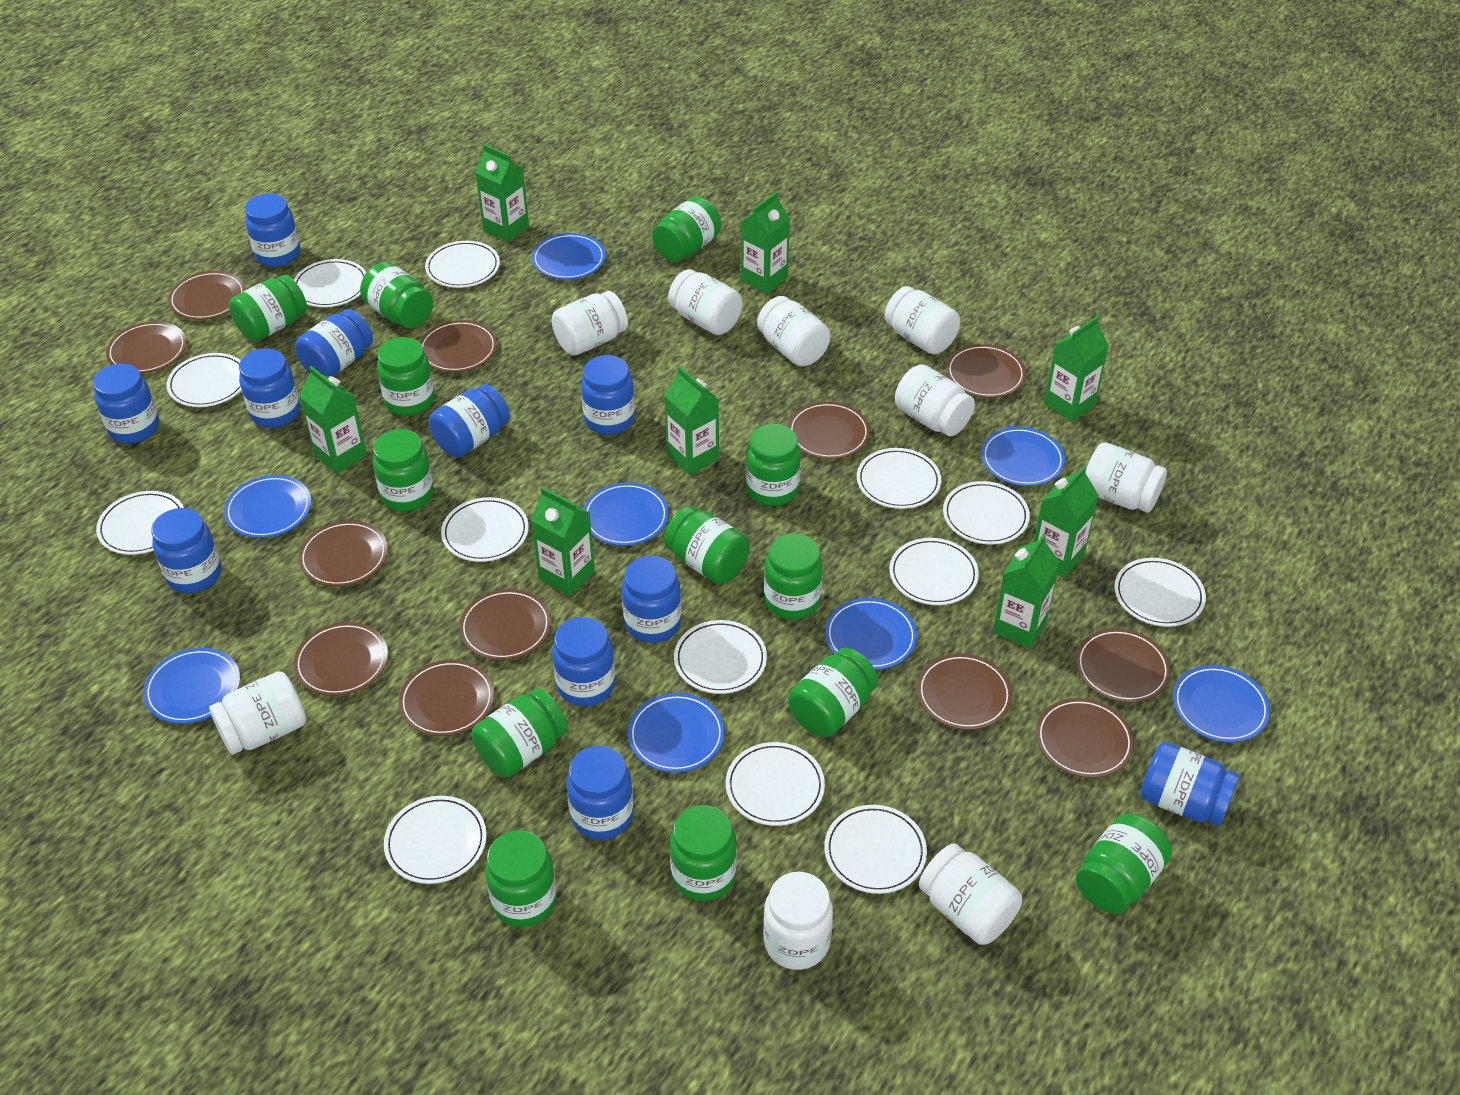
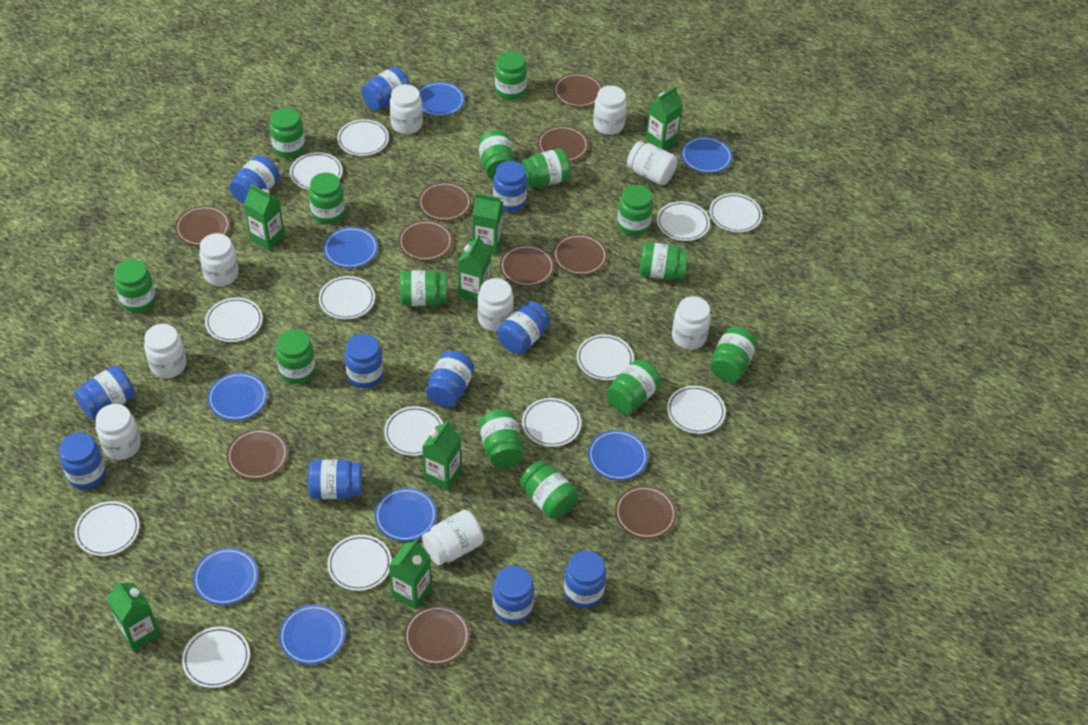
brown plate: [106,321,187,374] [168,271,246,320] [294,622,388,696] [299,521,388,587] [399,660,495,736] [420,320,497,372] [459,589,551,660] [788,401,870,459] [917,653,1012,730] [946,344,1026,398] [1036,698,1134,778] [1076,628,1171,703] = 12 -> [175,206,230,246] [226,429,288,480] [398,220,453,261] [404,605,470,665] [418,182,471,221] [500,245,554,286] [538,126,589,162] [553,234,607,275] [554,73,602,107] [615,486,677,539] = 10
green carton: [299,366,367,474] [475,144,529,243] [531,487,595,596] [664,366,719,475] [741,192,790,294] [993,534,1060,648] [1034,466,1099,578] [1044,316,1109,422] = 8 -> [106,580,160,652] [244,184,285,251] [389,538,432,610] [422,420,461,491] [458,234,491,302] [472,193,503,255] [646,86,683,150] = 7
green jar: [229,275,307,342] [360,262,433,328] [373,429,434,512] [377,337,434,416] [471,688,568,778] [485,830,557,927] [652,196,721,262] [664,506,750,584] [670,805,737,901] [746,424,801,506] [764,533,823,620] [788,648,878,737] [1076,813,1172,914] = 13 -> [114,259,156,313] [270,108,305,158] [276,329,316,384] [309,173,345,224] [400,270,447,306] [478,130,515,179] [479,409,523,468] [495,51,527,100] [520,461,578,519] [521,149,571,188] [606,359,661,414] [617,185,653,236] [639,242,688,280] [710,327,757,382] = 14

